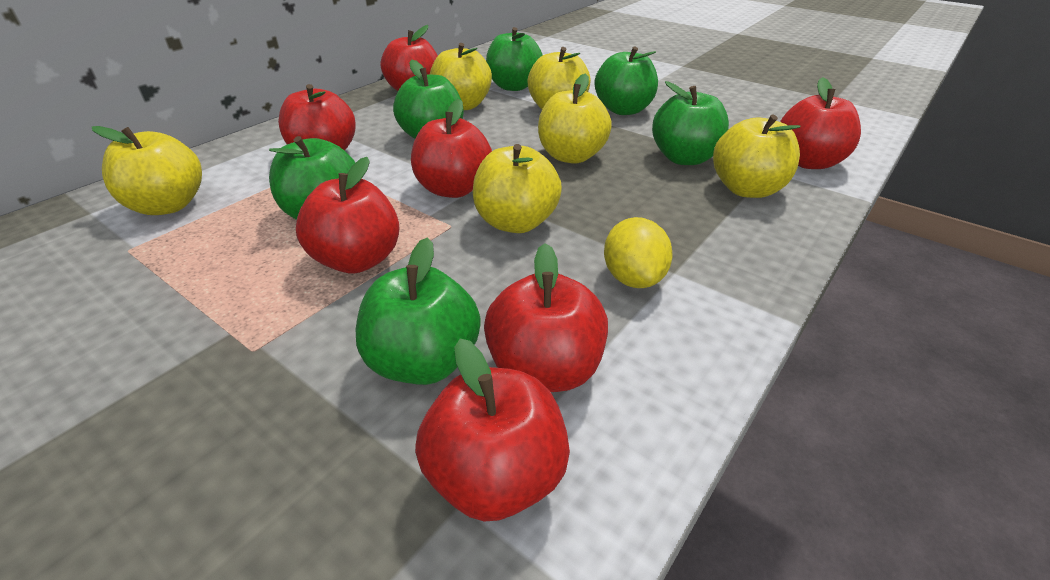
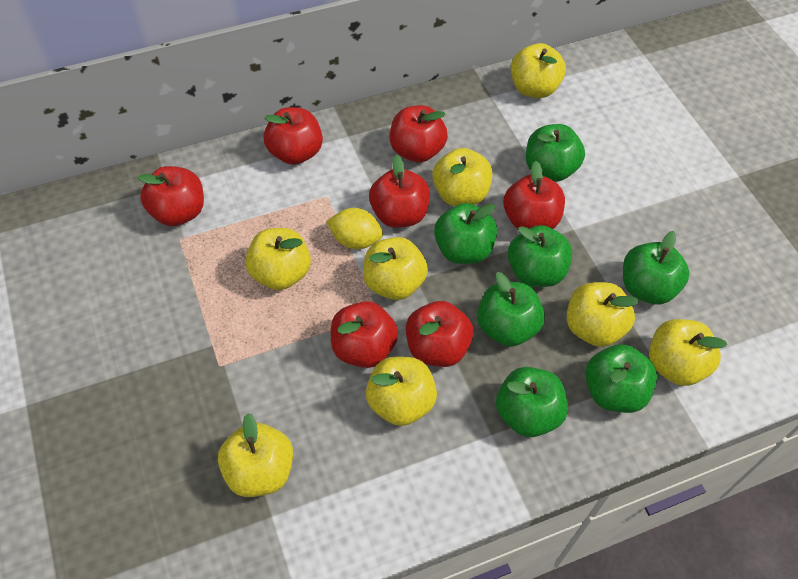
green apple: [269,136,356,220] [355,238,481,385] [393,60,463,139] [486,27,543,91] [595,46,658,115] [652,81,729,165] = 6 -> [434,203,497,264] [477,272,545,347] [496,367,568,437] [508,225,572,287] [526,124,585,182] [585,344,657,413] [623,231,689,304] = 7
yellow apple: [92,126,202,215] [430,43,492,110] [473,144,562,233] [528,47,591,109] [538,74,612,164] [713,115,800,198] = 6 -> [218,413,293,497] [245,228,311,290] [363,237,428,300] [366,357,437,426] [432,148,492,206] [511,43,566,98] [567,282,639,347] [649,319,727,386] = 8

